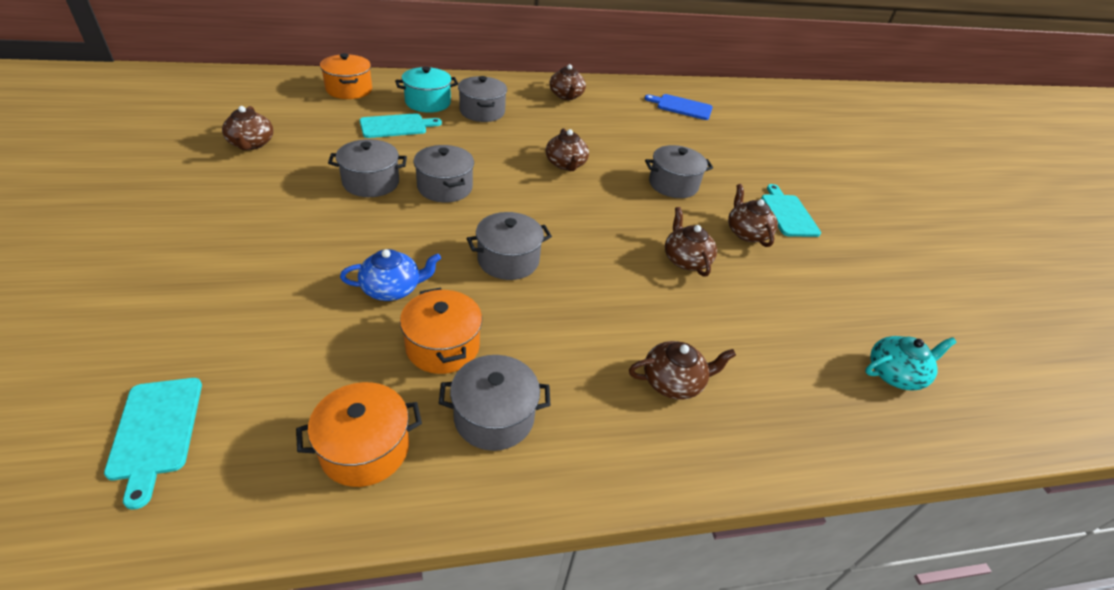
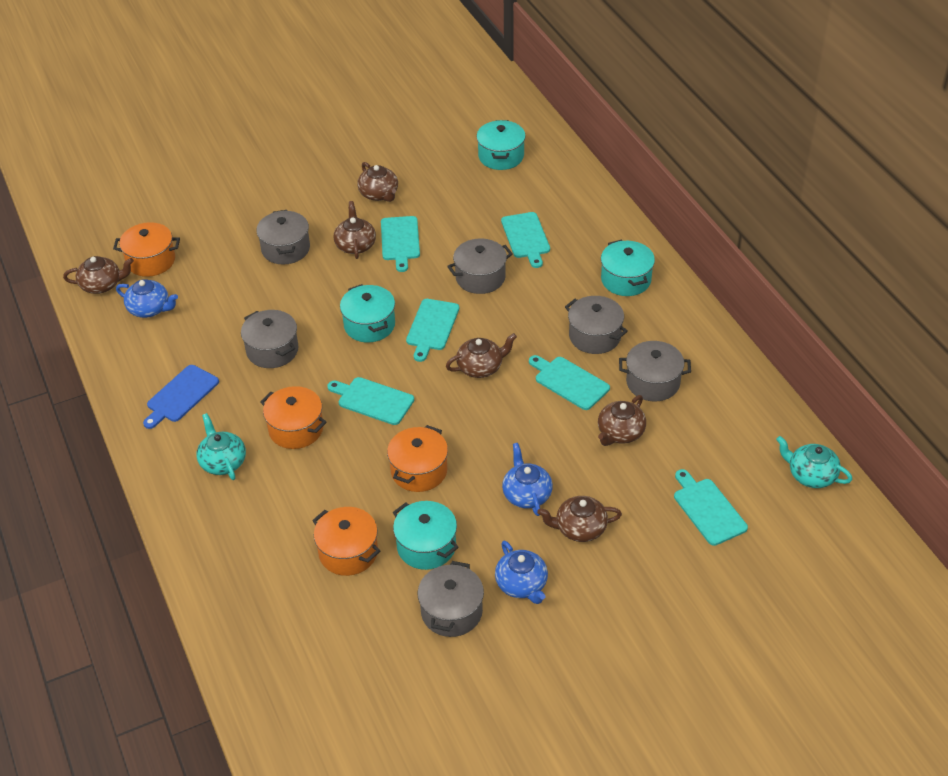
blue teapot: [340,249,441,301] = 1 -> [116,279,178,318] [495,541,548,604] [502,443,553,516] = 3
orange pot: [296,382,422,487] [320,53,372,99] [400,288,482,374] = 3 -> [113,222,180,277] [260,386,327,449] [312,507,380,576] [387,425,448,492] = 4
turquoise cutting board: [104,378,202,510] [360,113,442,138] [761,184,821,237] = 3 -> [327,377,414,425] [381,216,420,272] [406,299,459,362] [501,212,550,268] [529,355,610,410] [674,469,748,546] = 6
turquoise pot: [395,67,458,113] = 1 -> [340,284,395,343] [393,501,459,570] [477,120,526,170] [601,239,655,296] = 4
turquoise teapot: [865,336,957,391] = 1 -> [197,413,246,480] [776,436,852,488] = 2

